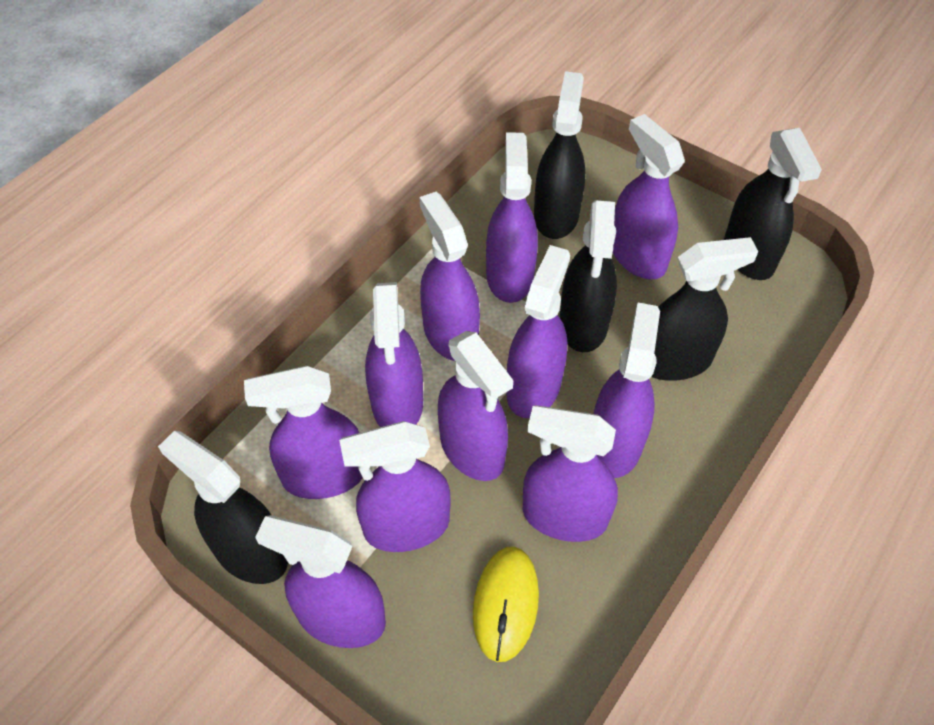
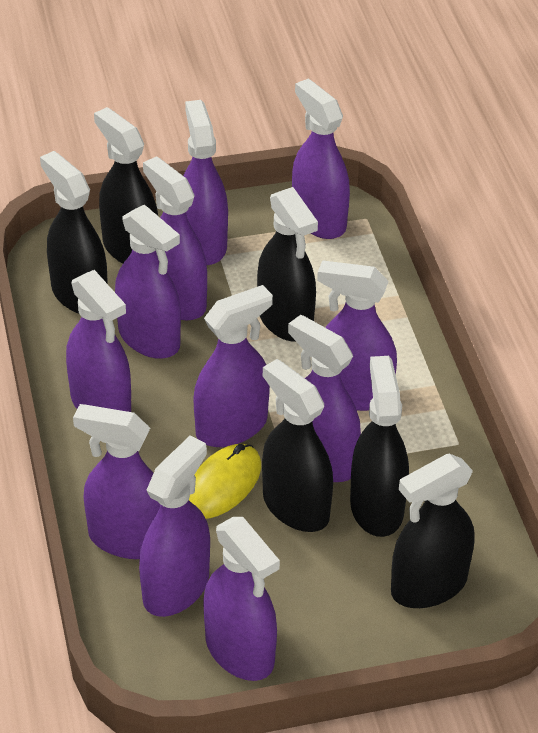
black spray bottle: [158,431,288,584] [534,71,586,239] [560,200,617,352] [651,237,758,381] [724,128,822,280] = 5 -> [40,151,107,313] [94,107,158,264] [257,187,318,342] [262,359,333,532] [350,356,409,537] [391,454,474,608] = 6

